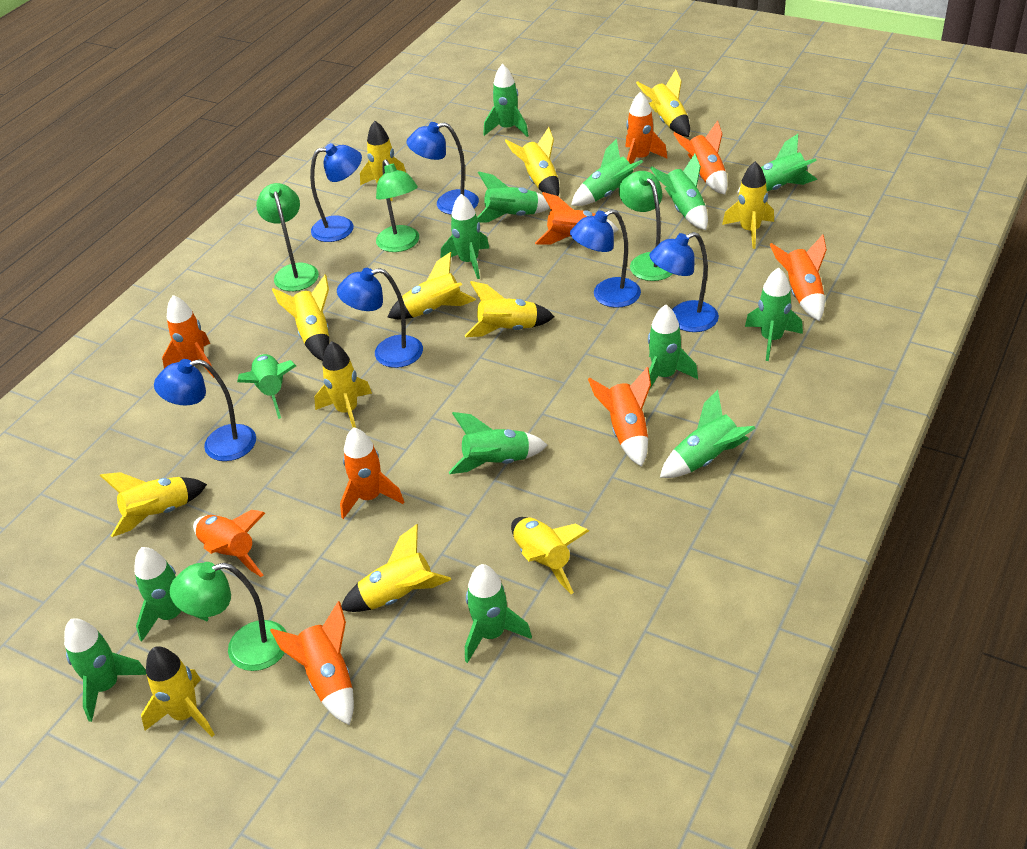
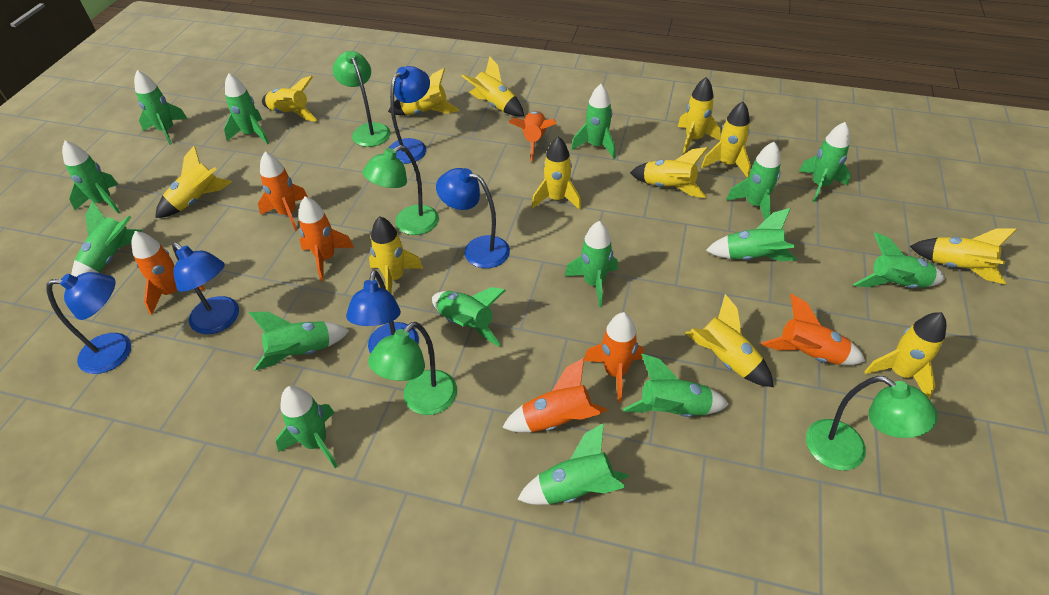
blue lamp: [154,359,256,461] [310,143,362,242] [337,268,423,368] [407,122,479,215] [570,209,641,308] [649,232,719,332] = 6 -> [46,272,131,374] [172,242,239,334] [346,270,419,353] [389,66,430,164] [436,168,510,268] = 5
green rocket: [64,618,146,722] [134,547,209,642] [237,354,296,419] [441,194,489,279] [449,412,547,474] [465,564,532,663] [477,171,550,223] [483,64,529,137] [571,139,643,206] [648,304,698,390] [650,154,708,230] [660,390,755,478] [737,134,817,193] [745,268,803,361] = 14 -> [62,141,121,214] [71,201,143,277] [134,70,188,145] [224,73,269,144] [248,312,350,371] [276,386,338,468] [432,287,506,347] [517,423,629,505] [565,221,618,307] [571,84,616,159] [623,354,729,417] [706,208,797,261] [726,142,781,221] [799,122,851,203] [853,233,945,288] = 15
orange rocket: [162,295,214,378] [193,510,265,577] [270,601,354,725] [340,427,404,519] [535,192,619,245] [588,367,651,467] [625,92,668,164] [673,121,728,195] [770,235,827,321] = 9 -> [132,231,205,315] [258,152,308,231] [298,196,354,281] [502,358,607,432] [508,111,556,162] [584,312,644,402] [761,294,865,365] = 7

